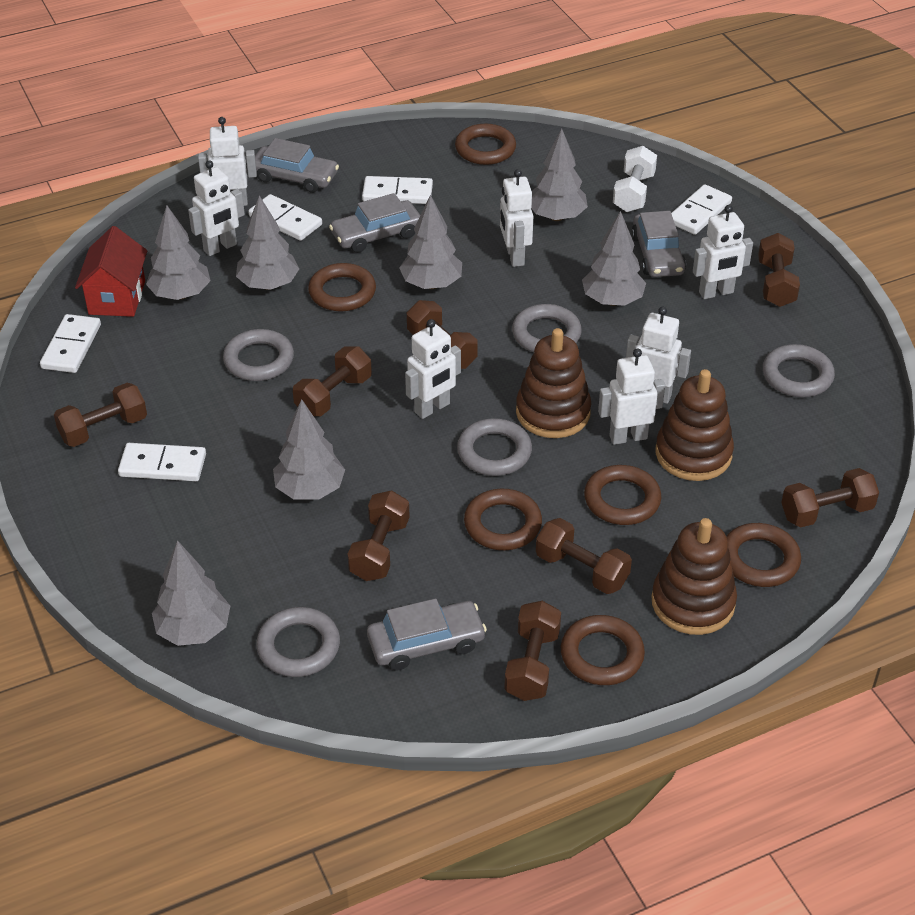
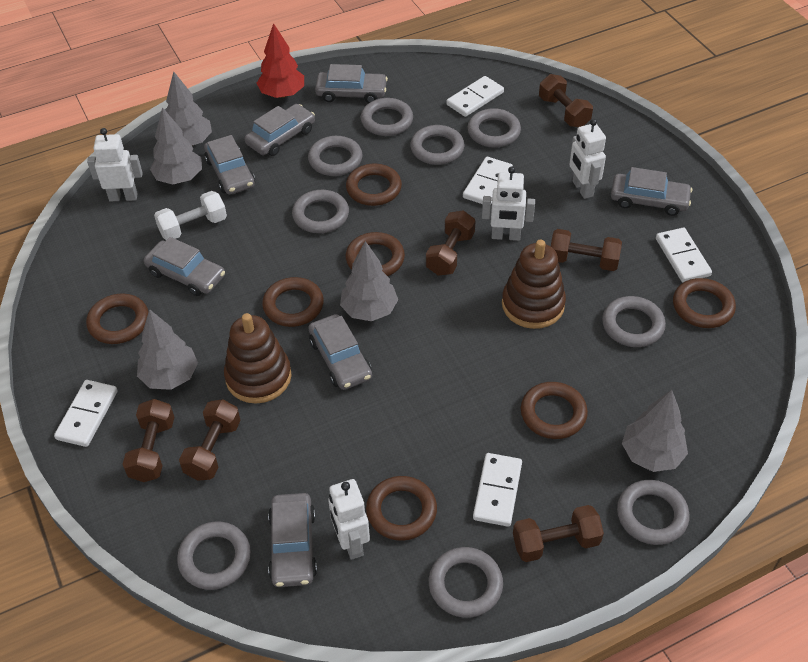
brown dumbbell: [54,383,147,447] [293,346,372,416] [348,490,410,581] [407,300,478,369] [504,601,561,701] [536,518,632,594] [758,233,800,307] [781,468,879,528] = 8 -> [122,399,174,482] [179,399,241,481] [426,210,476,276] [513,505,604,562] [539,74,593,127] [551,229,622,271] = 6
brown ring: [308,263,376,311] [455,124,516,165] [464,489,542,550] [561,615,645,685] [584,465,661,525] [726,523,801,587] = 6 -> [86,294,149,344] [262,277,324,327] [346,163,402,206] [346,232,405,276] [366,476,437,541] [521,382,588,439] [673,278,736,328] = 7
brown stacking toy: [516,328,591,438] [652,518,737,635] [656,369,734,481] = 3 -> [224,313,292,404] [502,239,566,329] = 2
grey car: [255,138,339,193] [329,193,420,253] [367,598,487,671] [631,211,686,277] = 4 -> [144,237,225,296] [204,135,255,195] [245,104,315,156] [268,493,317,587] [308,314,372,390] [315,64,388,103] [611,167,693,216] = 7
grey ring: [223,329,294,381] [256,607,340,677] [457,418,532,476] [512,304,582,352] [763,344,835,397] = 5 -> [177,522,251,590] [292,190,349,233] [308,136,363,176] [361,98,413,136] [410,125,464,165] [429,547,503,618] [467,108,521,148] [602,296,666,347] [617,480,690,545] = 9
grey tree: [146,205,210,300] [152,540,230,646] [236,195,299,290] [273,399,345,500] [399,195,462,289] [531,128,588,221] [582,211,646,306] = 7 -> [137,309,198,390] [150,107,202,185] [166,72,212,146] [340,241,398,321] [622,390,688,472] = 5
red house: [75,226,147,317] = 1 -> none = 0
red tree: none = 0 -> [256,23,304,98] = 1
white robot: [188,160,245,256] [198,117,257,206] [405,319,461,419] [500,169,533,267] [598,348,665,445] [626,307,691,404] [693,205,753,299] = 7 -> [87,128,143,202] [328,479,370,560] [482,166,535,241] [569,119,606,199] = 4

